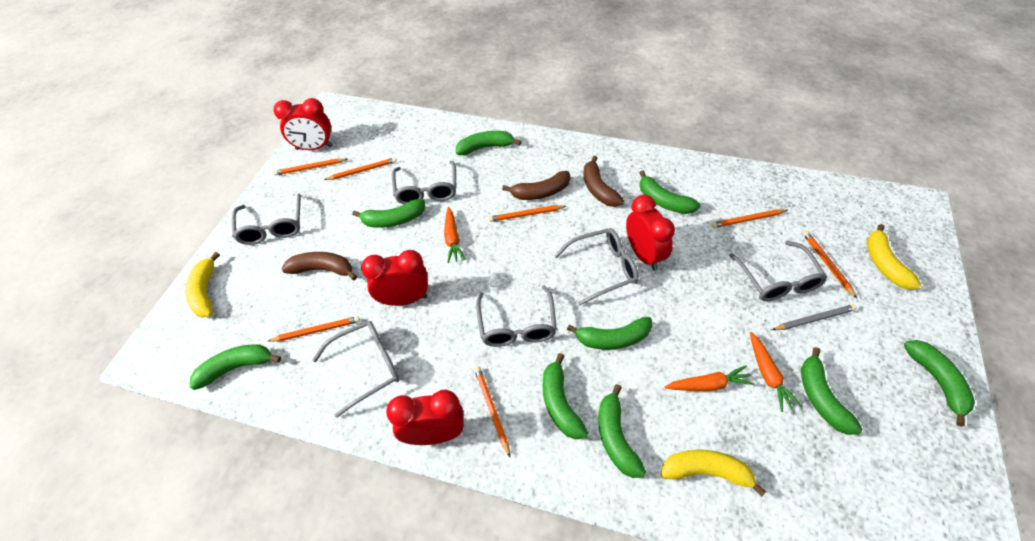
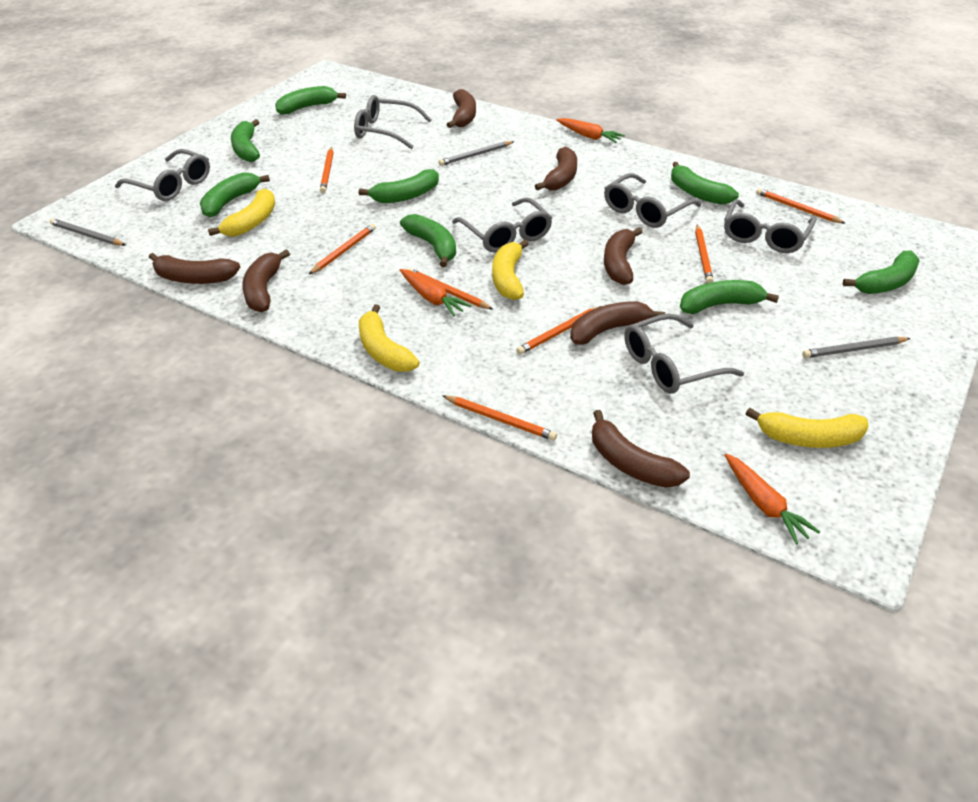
brown banana: [282,252,357,280] [502,171,570,200] [584,156,624,207] = 3 -> [149,253,240,284] [242,250,290,312] [446,89,476,128] [535,147,577,191] [570,301,665,345] [592,410,690,488] [604,228,642,285] = 7
green banana: [190,344,281,390] [352,199,425,228] [456,131,522,155] [543,353,588,439] [567,317,652,350] [598,384,646,478] [639,171,700,214] [801,347,863,435] [904,340,975,427] = 9 -> [200,172,270,217] [231,119,260,162] [275,86,346,115] [359,169,439,203] [400,214,456,267] [671,162,739,205] [680,280,779,314] [843,250,919,294] = 8
grey pencil: [772,304,857,330] = 1 -> [49,218,126,246] [438,141,514,166] [802,337,911,358] = 3
red clock: [274,98,333,150] [361,250,428,306] [386,389,464,445] [626,195,675,271] = 4 -> none = 0
yellow banana: [185,252,220,318] [660,449,766,497] [867,224,921,289] = 3 -> [208,189,275,236] [359,304,420,372] [492,239,529,300] [746,408,869,448] = 4

